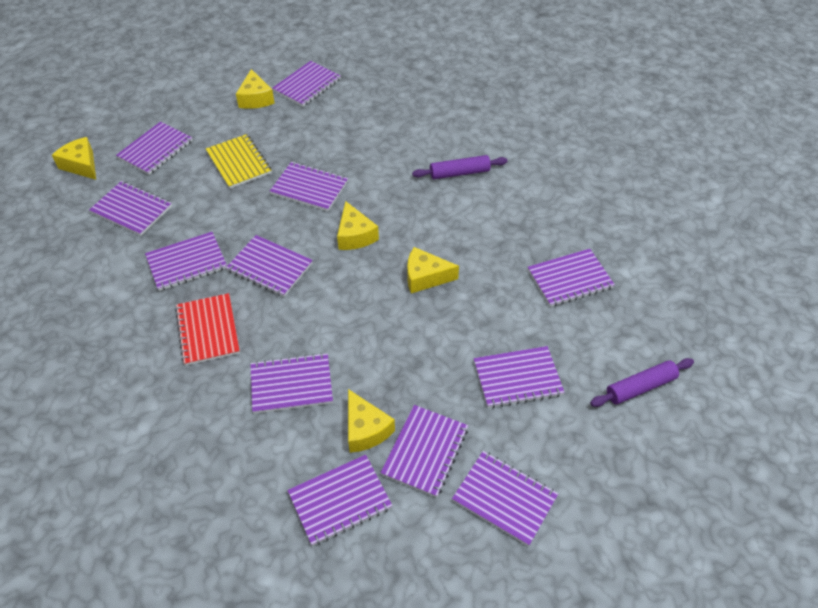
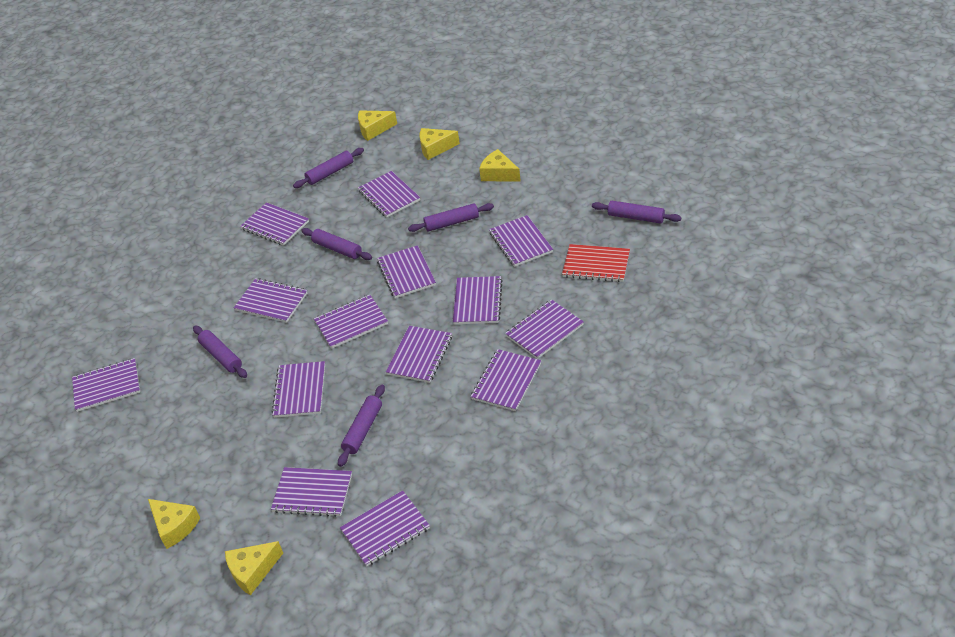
purple notebook: [89,181,172,236] [116,122,193,175] [145,232,227,291] [226,235,313,297] [251,353,333,414] [270,162,348,211] [272,61,341,107] [287,455,392,546] [380,405,468,498] [452,451,558,546] [474,346,565,408] [528,249,615,307] = 12 -> [72,358,140,412] [234,278,307,323] [240,202,309,246] [271,361,325,418] [271,467,352,517] [314,295,388,349] [340,490,430,566] [358,171,420,218] [377,245,436,298] [386,326,452,383] [453,276,503,324] [471,349,541,411] [489,215,553,267] [505,299,584,359] = 14
purple rolling pin: [412,155,508,179] [590,358,694,407] = 2 -> [193,326,247,378] [293,148,364,188] [301,228,372,260] [338,385,385,467] [408,203,494,232] [592,201,681,223] = 6
yellow notebook: [206,134,272,189] = 1 -> none = 0

